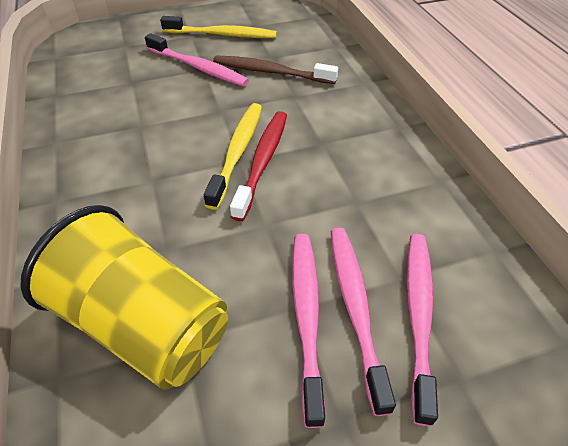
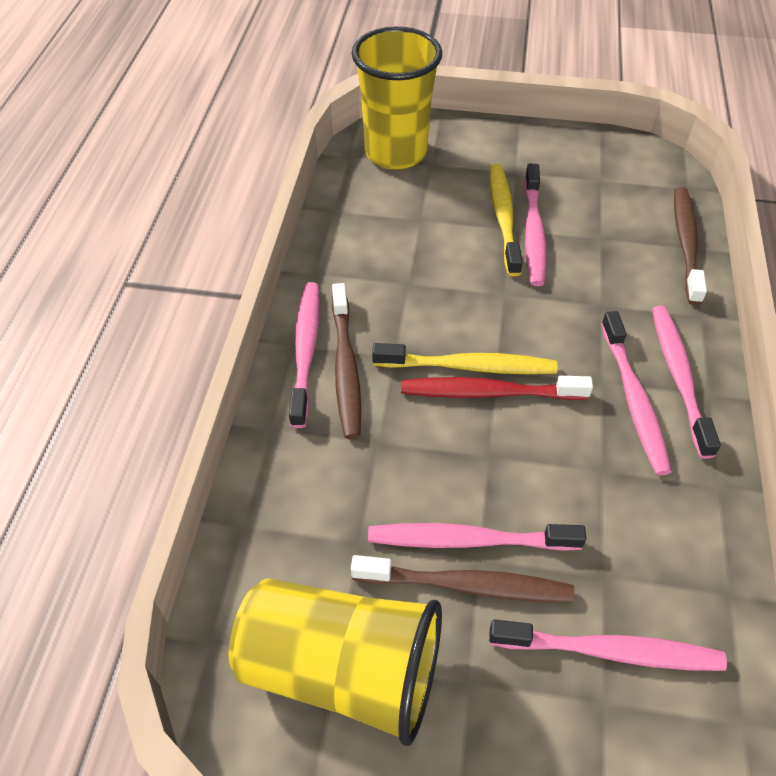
brown toothbrush: [213,55,338,84] = 1 -> [332,283,361,439] [351,555,574,602] [674,187,707,305] = 3
pink toothbrush: [145,33,249,86] [292,234,325,428] [331,228,396,416] [407,234,438,426] = 4 -> [289,282,320,428] [368,523,586,551] [489,620,727,671] [524,164,546,286] [601,311,672,476] [652,306,721,459] = 6
yellow cup: [20,205,228,389] = 1 -> [229,578,442,746] [352,26,442,170] = 2

